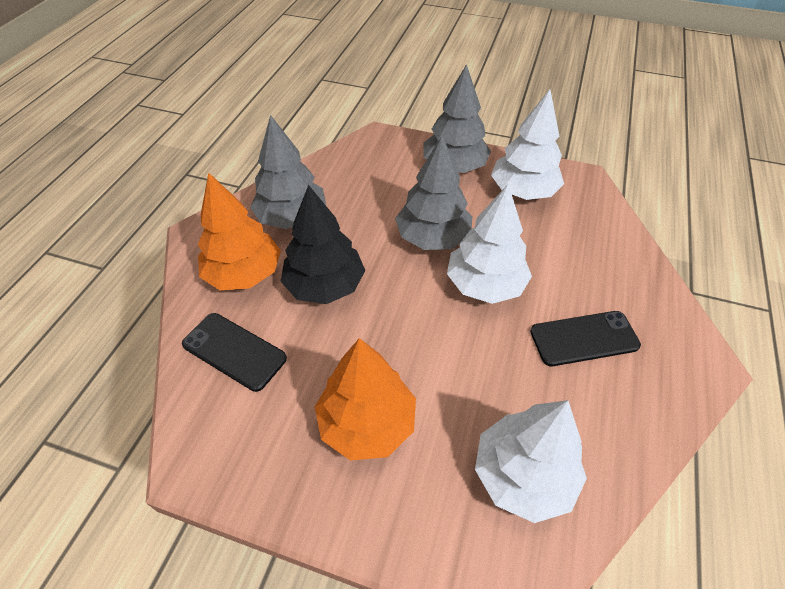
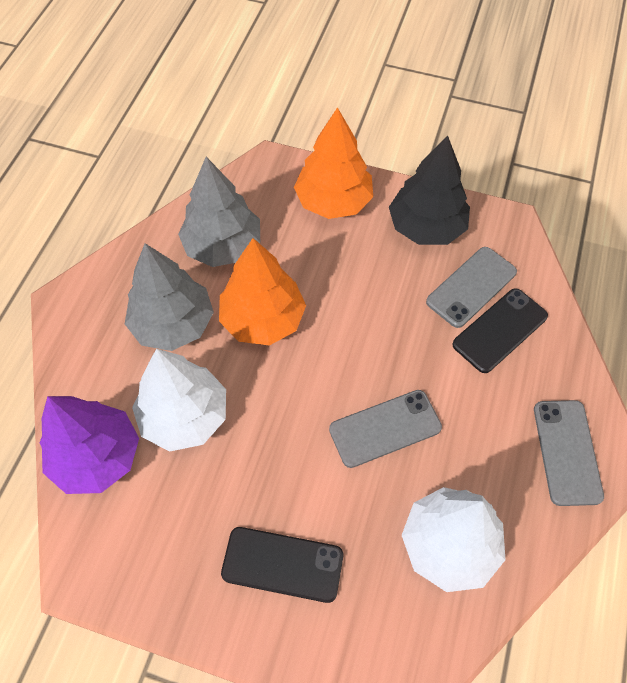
grey phone: none = 0 -> [329,390,442,468] [426,247,517,328] [534,400,604,506] = 3
grey tree: [250,115,326,229] [395,136,472,250] [424,64,491,173] = 3 -> [125,243,214,351] [178,157,260,267] = 2
purple tree: none = 0 -> [40,396,139,494] = 1
white tree: [447,184,532,304] [475,400,587,523] [491,89,564,200] = 3 -> [132,349,226,452] [402,487,505,592] = 2

